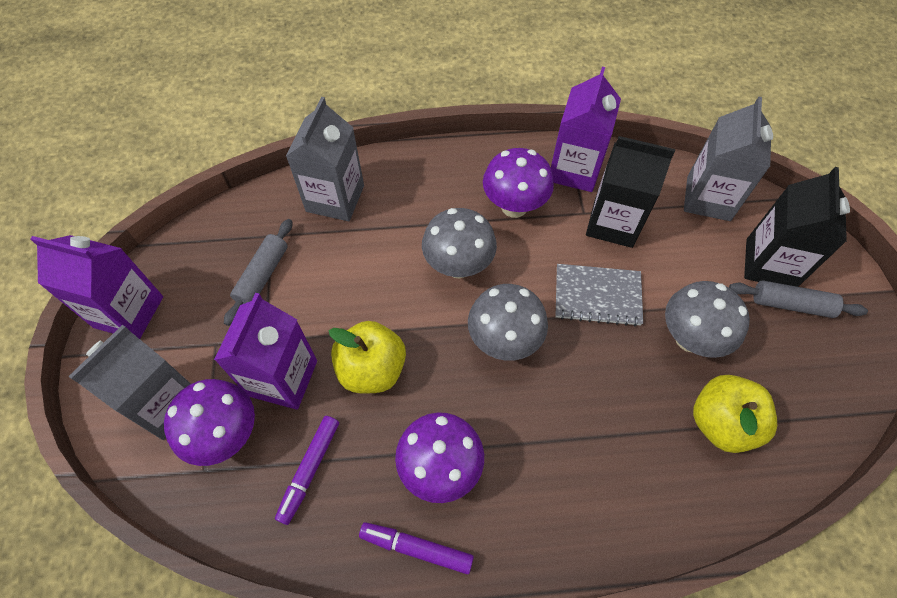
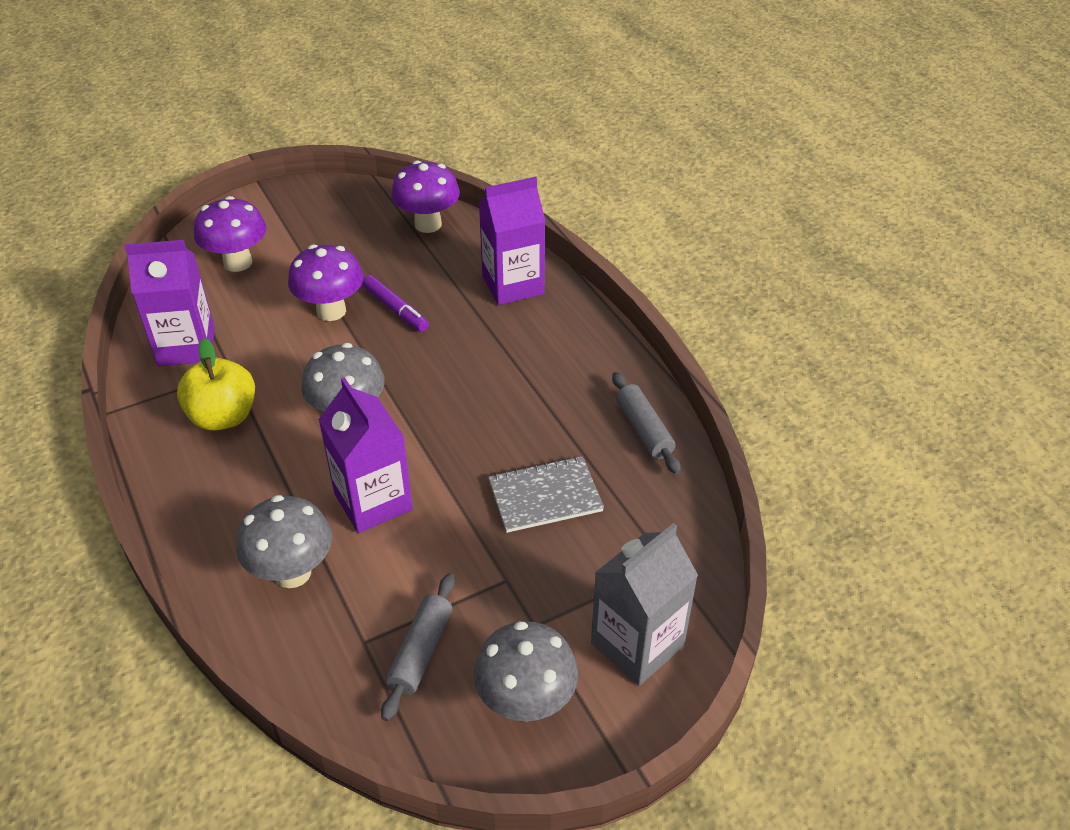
black carton: [586,136,675,248] [744,167,850,287] = 2 -> none = 0
grey carton: [69,325,191,440] [286,97,364,221] [684,96,773,221] = 3 -> [591,523,698,686] = 1
purple marker: [275,416,339,525] [359,522,474,574] = 2 -> [362,275,429,332] = 1
yellow apple: [328,321,406,393] [693,375,777,453] = 2 -> [177,338,255,431] = 1

